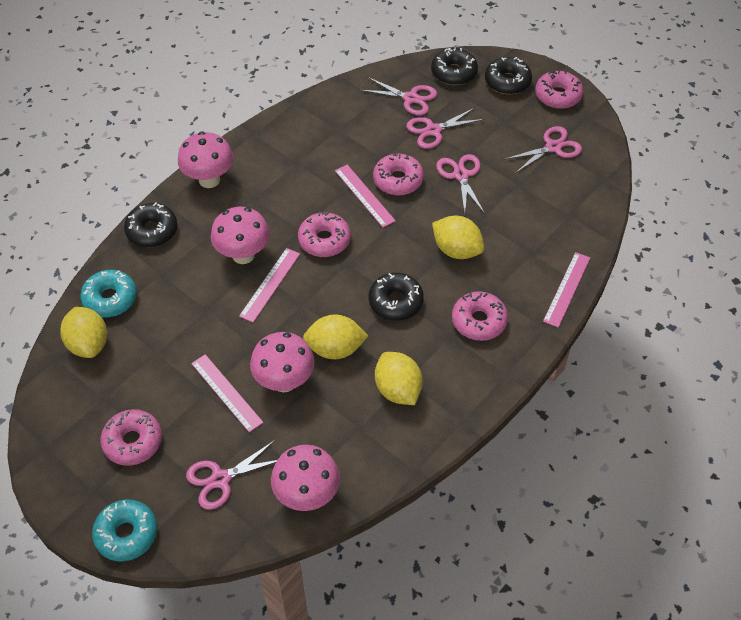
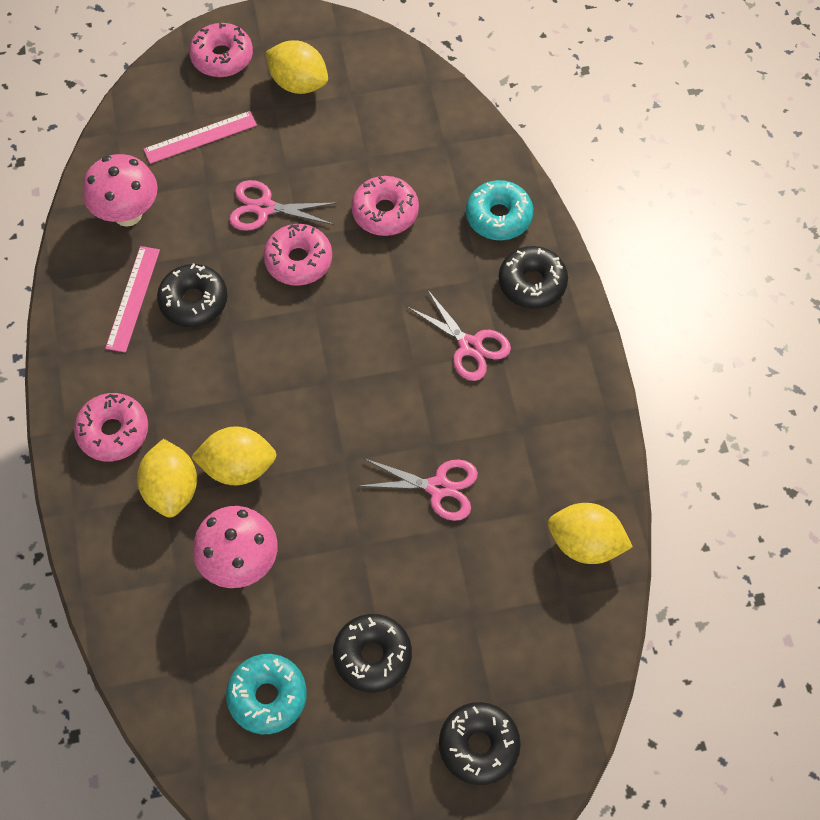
pink donut: [101,409,162,466] [298,212,351,257] [373,153,424,195] [452,291,508,341] [535,70,584,109] = 5 -> [74,393,148,461] [189,23,253,77] [263,224,332,286] [351,176,419,236] = 4
pink mushroom: [178,131,234,188] [211,207,270,264] [250,332,315,392] [271,445,340,511] = 4 -> [83,154,158,227] [193,506,278,588] = 2
pink ruler: [191,354,264,432] [239,248,300,322] [335,165,396,228] [543,252,590,328] = 4 -> [105,246,160,353] [143,111,257,164] = 2
pink scissors: [186,440,277,510] [360,77,437,115] [406,108,484,149] [436,154,485,214] [505,126,582,173] = 5 -> [229,180,338,231] [359,458,478,521] [408,289,511,381] = 3

